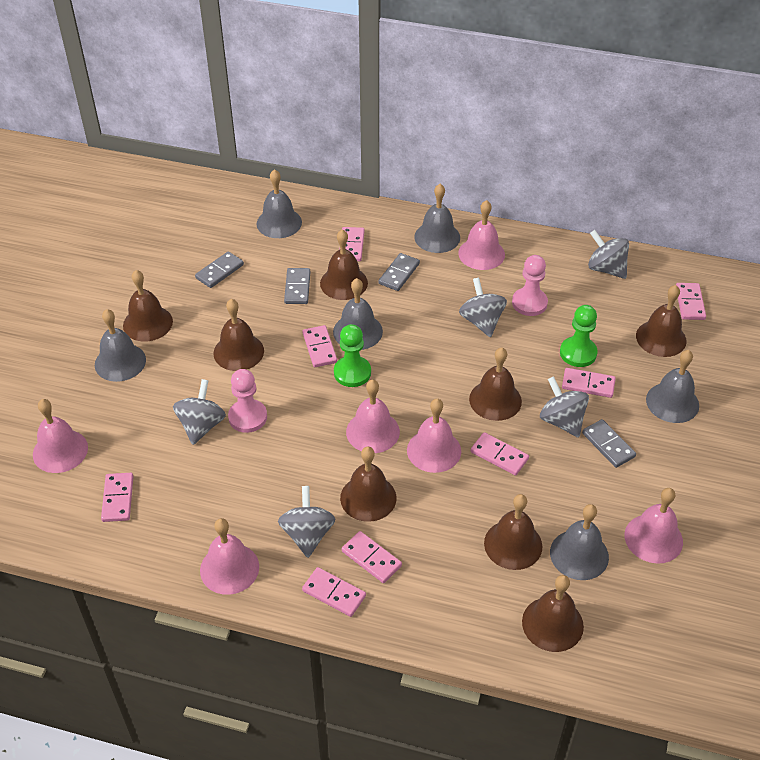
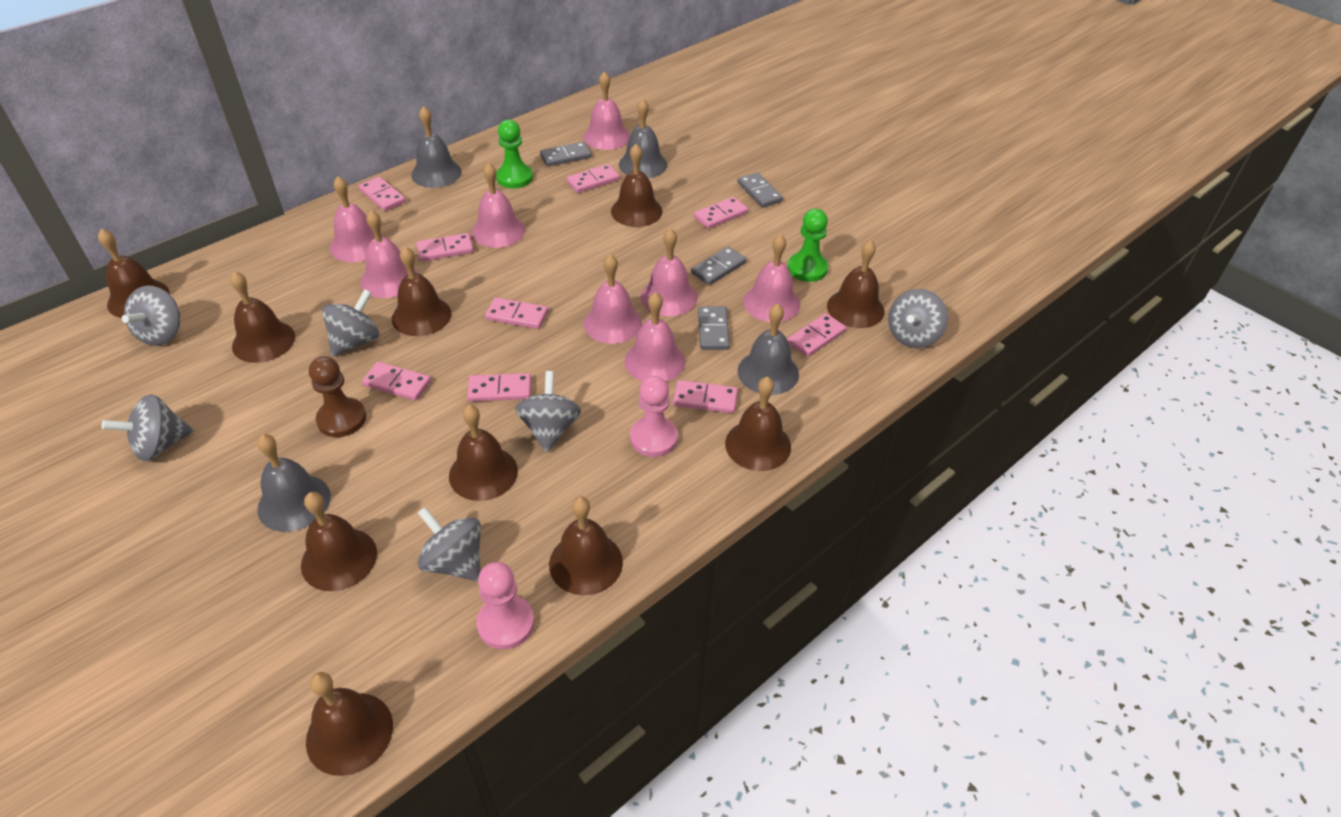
brown bell: [123,270,173,342] [214,299,264,371] [320,229,368,300] [340,446,397,522] [469,348,522,421] [484,494,542,570] [522,575,584,652] [636,285,687,357] = 8 -> [98,229,170,318] [230,271,295,363] [301,492,377,591] [306,672,393,776] [392,247,451,336] [449,405,518,501] [549,497,623,595] [611,144,663,227] [725,377,791,471] [827,240,885,328] = 10
brown pawn: none = 0 -> [309,356,366,437] = 1
grey bell: [95,309,146,382] [256,169,302,238] [333,278,383,350] [414,184,460,253] [550,504,609,580] [646,350,699,423] = 6 -> [257,434,331,532] [411,106,462,188] [619,98,667,178] [738,303,799,395] = 4
grey spinning top: [173,379,226,445] [278,486,335,558] [459,278,507,337] [540,376,589,438] [588,230,629,279] = 5 -> [102,394,194,461] [122,285,180,346] [322,289,379,357] [418,507,481,582] [515,371,581,452] [888,289,948,348] = 6
pink bell: [33,399,88,473] [200,518,259,595] [346,379,400,453] [407,398,461,473] [458,200,505,270] [625,488,683,564] = 6 -> [330,176,384,262] [361,210,417,298] [472,163,525,248] [583,71,630,150] [583,254,642,344] [624,292,685,382] [641,228,697,316] [743,234,800,322] = 8
pink domino: [101,473,134,522] [302,567,366,617] [303,325,337,367] [342,227,365,261] [342,531,402,583] [471,432,529,476] [562,368,616,398] [676,283,706,320] = 8 -> [358,176,406,211] [362,362,431,401] [416,233,474,261] [467,373,531,402] [485,298,548,329] [566,164,620,193] [673,380,738,413] [694,197,748,229] [787,313,846,357] = 9

